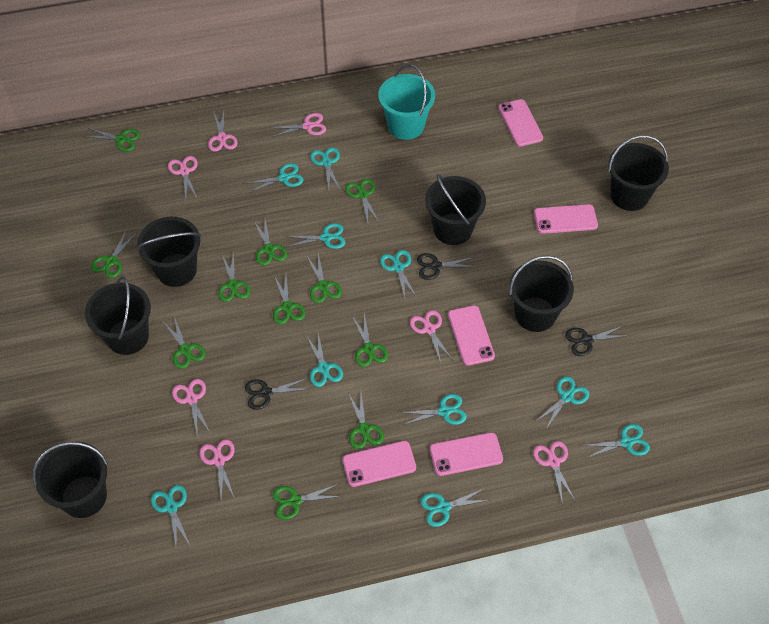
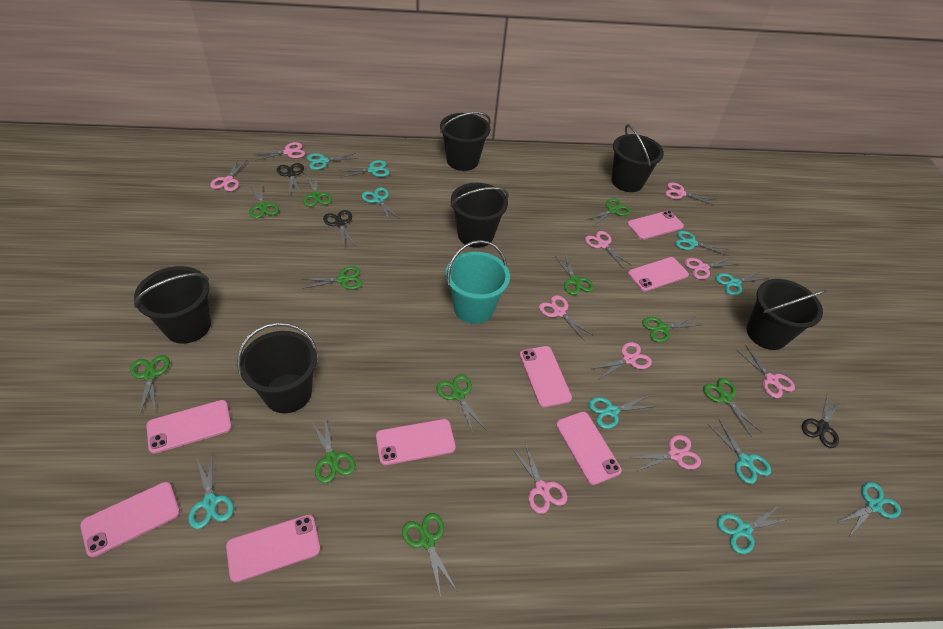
pink phone: [343,441,416,487] [430,432,503,476] [448,305,495,366] [499,99,543,147] [534,204,598,234] = 5 -> [80,482,180,557] [146,400,232,454] [226,514,320,582] [376,419,456,465] [520,346,572,408] [556,411,622,485] [627,211,684,240] [628,257,689,292] = 8
pink scissors: [168,156,198,198] [172,379,211,438] [199,439,235,500] [208,111,238,152] [270,113,326,137] [410,310,452,363] [533,441,576,505] = 7 -> [210,159,247,191] [255,142,305,161] [512,443,568,514] [539,295,594,341] [585,231,632,269] [592,342,652,380] [631,435,701,472] [665,182,715,205] [684,257,738,279] [736,345,795,398] = 10

